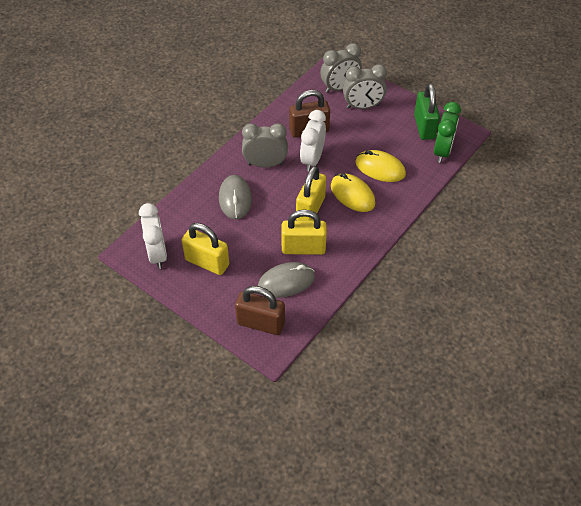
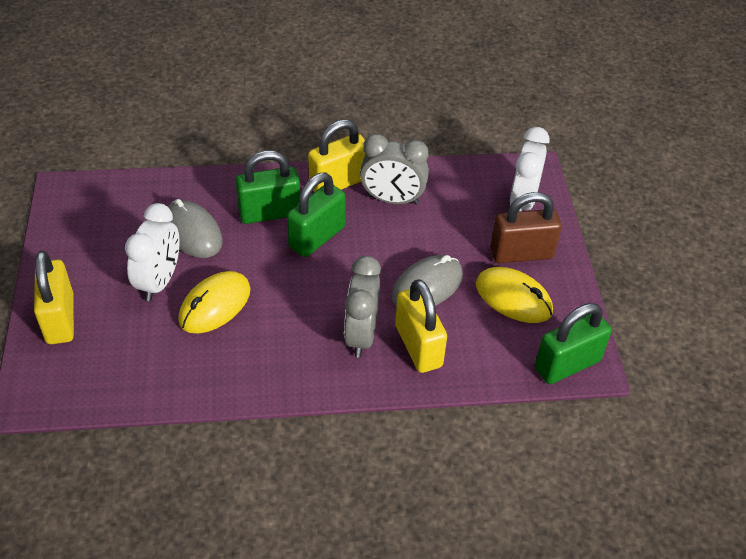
brown padlock: [235,286,285,335] [289,90,330,137] = 2 -> [490,192,562,263] = 1
green clock: [434,102,461,163] = 1 -> none = 0
green padlock: [414,83,440,140] = 1 -> [235,151,300,224] [287,173,345,257] [535,303,612,384] = 3
grey clock: [242,123,288,168] [320,43,362,93] [343,64,387,109] = 3 -> [344,256,381,357] [360,134,429,205] = 2

